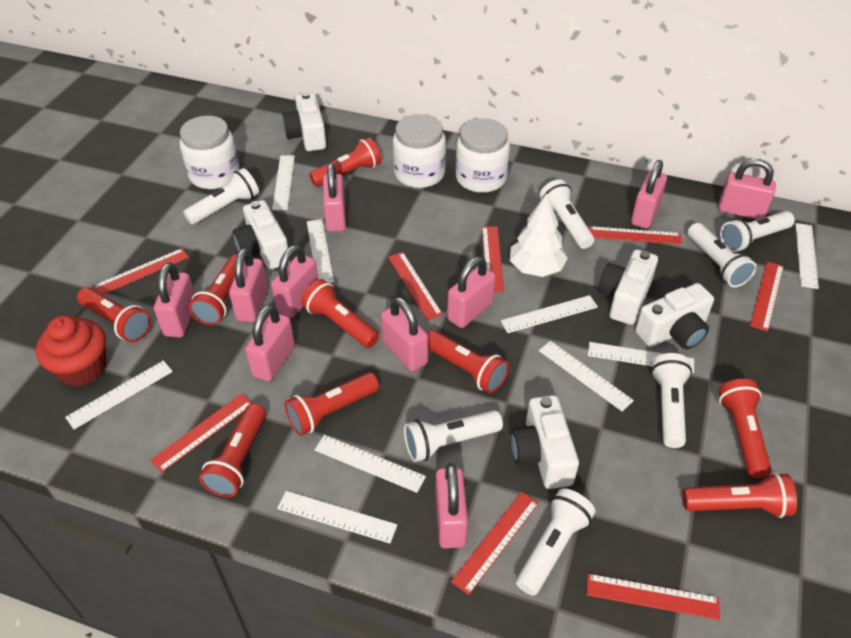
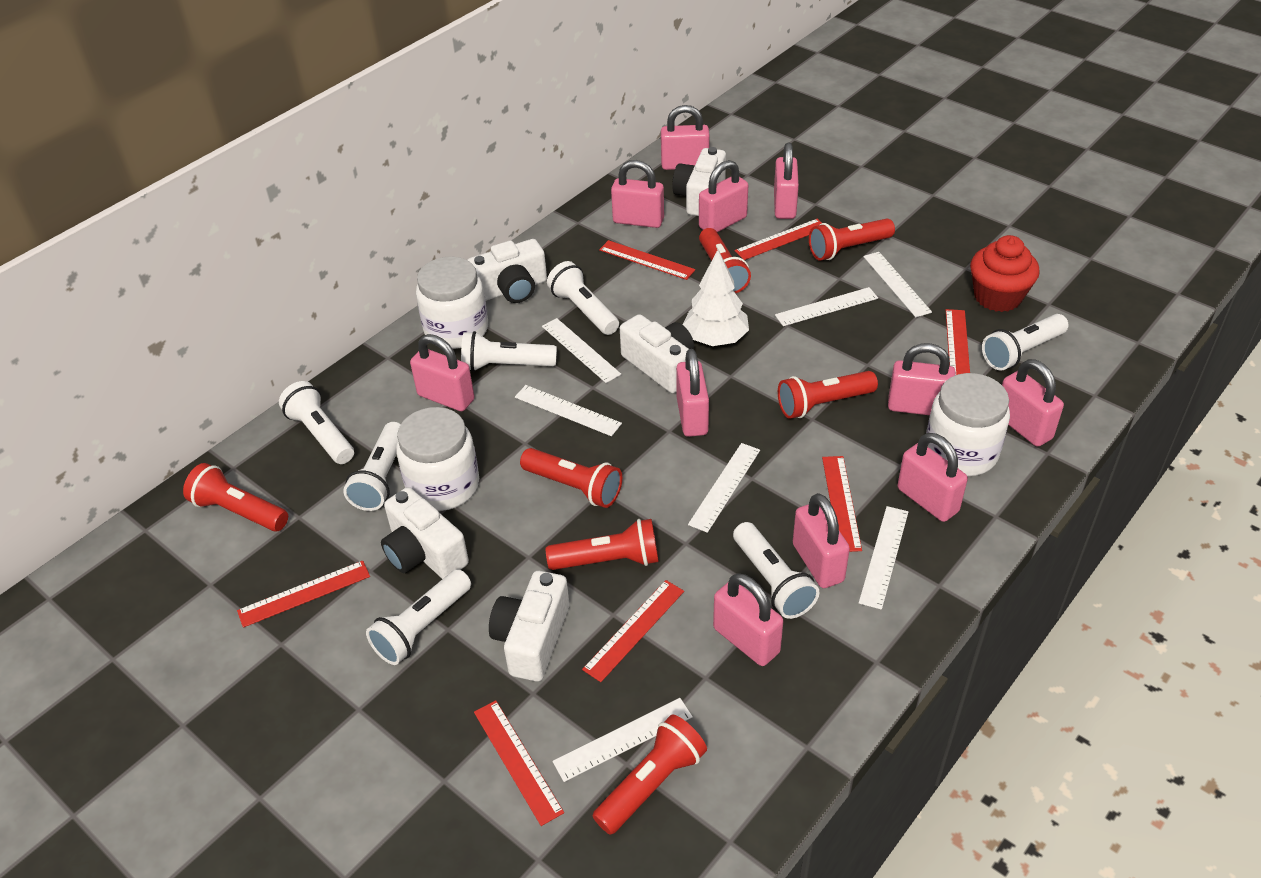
pink padlock: [154,262,195,337] [229,248,268,322] [245,305,295,381] [271,245,318,318] [323,163,346,232] [381,297,428,371] [436,463,468,548] [447,257,495,328] [631,160,667,229] [718,159,776,220] = 10 -> [410,334,475,411] [611,160,664,228] [661,105,710,170] [676,349,709,437] [699,160,748,232] [713,573,783,666] [774,143,799,219] [793,493,850,588] [888,343,956,415] [897,433,968,522] [1002,359,1064,447] = 11
red flashlight: [77,287,151,342] [189,254,237,325] [199,404,266,497] [284,372,379,436] [301,279,379,348] [309,137,382,187] [427,330,509,393] [682,472,797,518] [718,379,771,478] = 9 -> [183,463,288,532] [520,448,622,508] [546,519,659,570] [592,714,707,835] [699,228,751,293] [778,371,878,419] [809,219,895,261] = 7
red ruler: [93,248,189,295] [150,393,253,473] [388,252,443,320] [451,492,539,595] [482,226,504,292] [586,574,720,620] [589,226,682,245] [750,261,784,332] = 8 -> [237,561,370,628] [474,700,564,826] [582,580,684,682] [599,240,695,280] [735,219,822,260] [822,456,862,552] [946,309,970,375] = 7
white ruler: [65,360,173,429] [272,155,295,210] [277,491,397,543] [307,219,334,283] [315,435,426,493] [501,295,598,333] [539,341,634,412] [588,342,694,373] [795,223,819,289] = 9 -> [515,385,622,436] [542,318,621,383] [553,698,693,782] [688,443,760,533] [775,287,878,326] [859,506,908,610] [863,252,932,317] = 7

